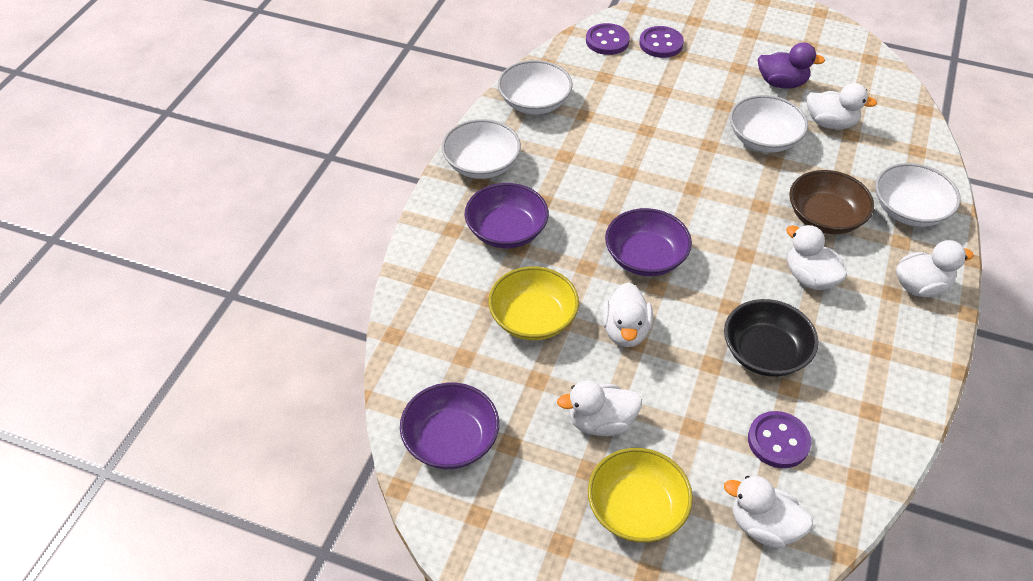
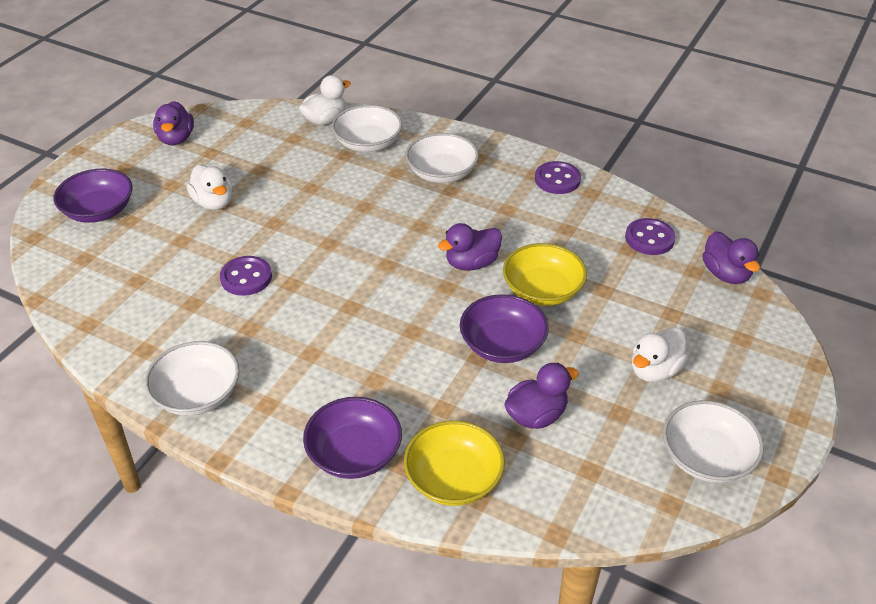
black bowl: [724,299,818,377] = 1 -> none = 0
brown bowl: [789,170,874,234] = 1 -> none = 0
purple duck: [758,42,825,89] = 1 -> [153,101,194,145] [438,223,502,271] [504,363,579,429] [702,231,760,284] = 4
white duck: [557,380,642,436] [602,283,653,347] [724,476,813,548] [786,225,847,290] [807,83,877,129] [896,240,974,297] = 6 -> [187,164,233,210] [299,75,351,125] [632,327,688,382] = 3

